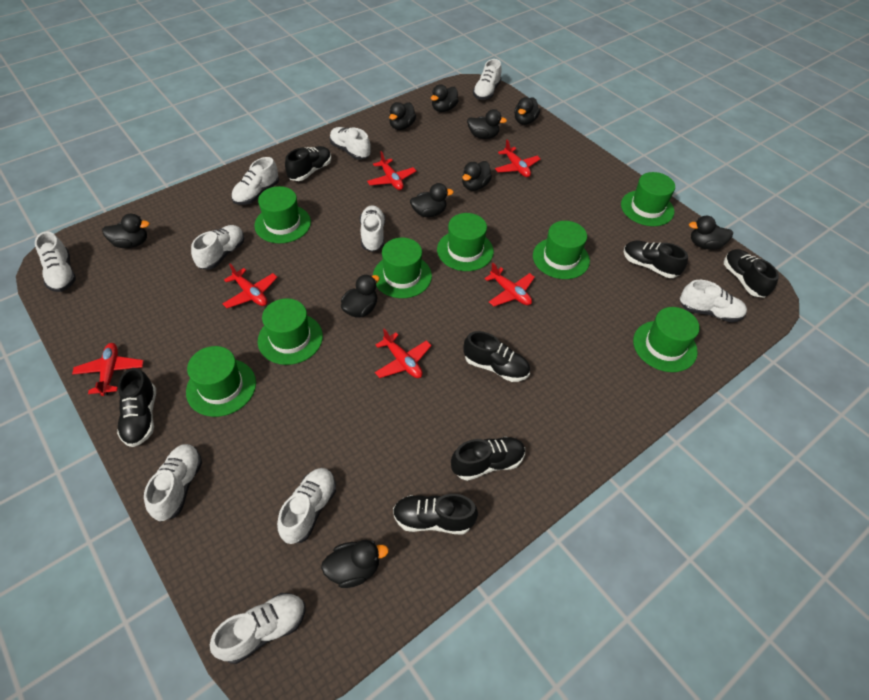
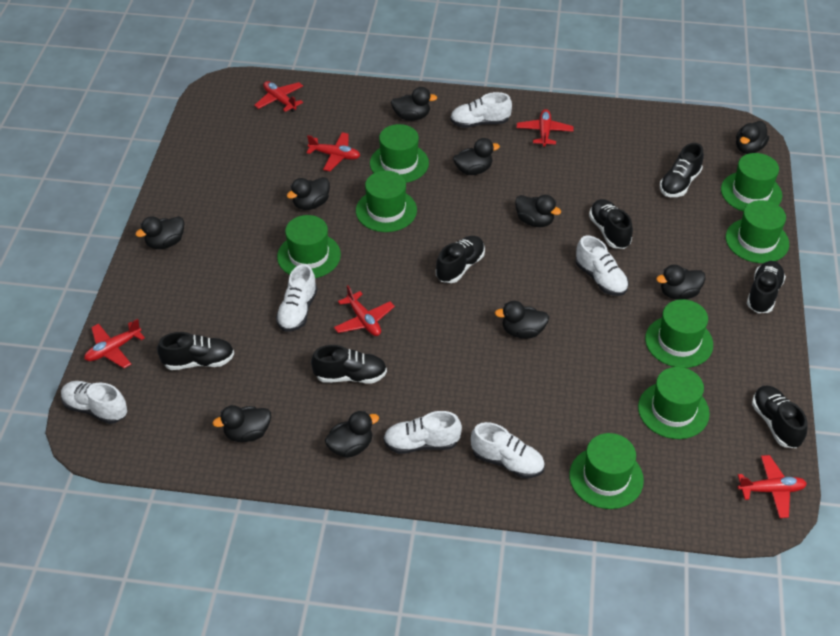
white shoe: [35,231,76,292] [144,444,202,521] [191,225,244,269] [210,593,306,664] [231,157,279,205] [277,468,336,544] [329,127,371,160] [360,205,385,252] [473,59,501,100] [680,280,747,323] = 10 -> [61,381,127,424] [276,264,317,332] [383,411,462,454] [450,92,512,128] [471,422,545,478] [576,236,629,296] = 6

